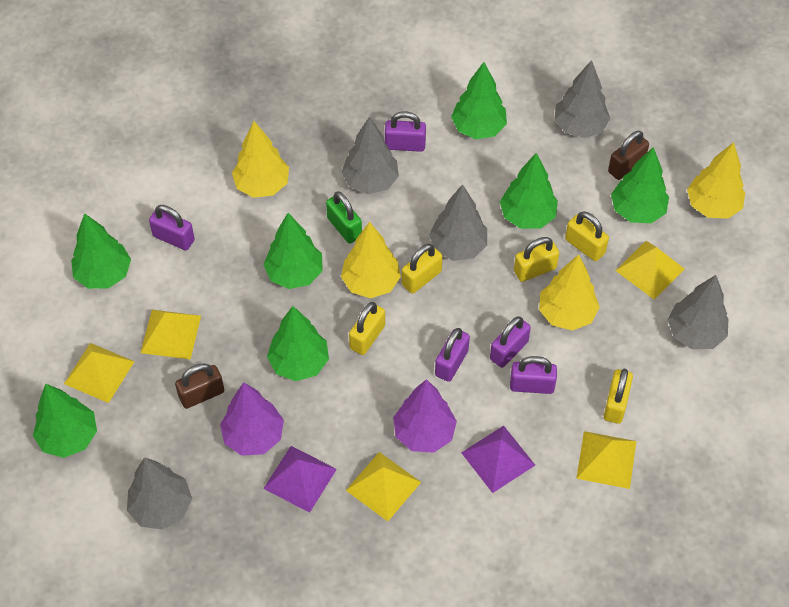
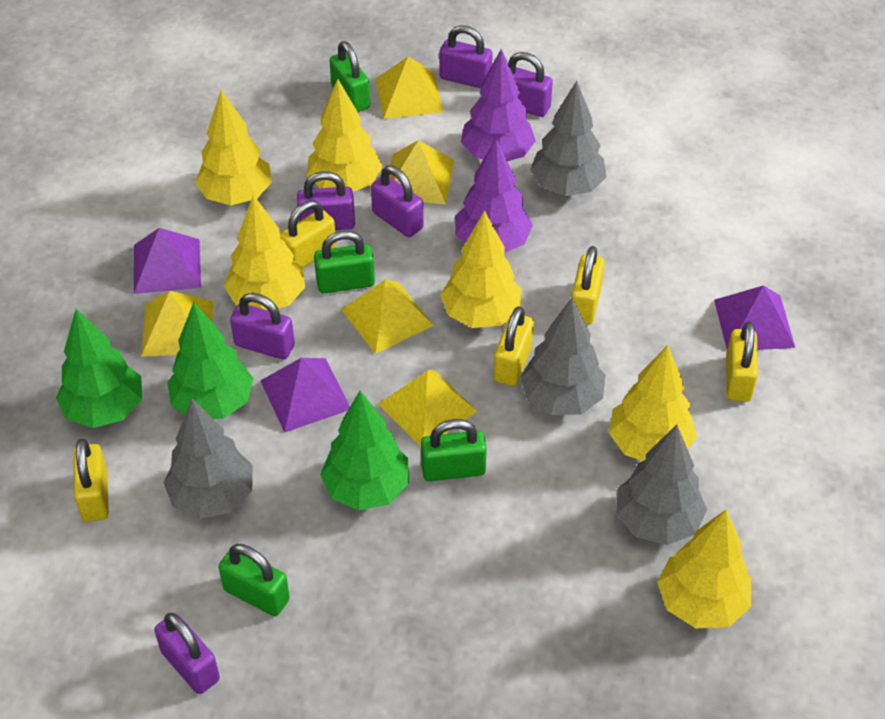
brown padlock: [175,363,224,409] [608,131,649,180] = 2 -> none = 0
green padlock: [326,191,362,244] = 1 -> [219,544,290,616] [314,231,375,293] [329,41,370,112] [421,419,487,482] = 4
green tree: [33,384,97,458] [71,213,131,289] [263,213,323,289] [267,306,329,381] [451,62,507,139] [500,153,558,229] [611,147,669,223] = 7 -> [56,309,142,428] [167,302,253,419] [320,391,409,510] = 3
grey tree: [127,457,192,530] [341,117,399,194] [429,184,487,261] [554,60,610,138] [667,275,729,349] = 5 -> [163,399,253,519] [520,298,605,415] [530,81,606,196] [616,425,707,545] = 4
purple padlock: [149,205,195,250] [385,111,426,152] [435,328,470,382] [490,316,531,368] [510,356,557,394] = 5 -> [154,613,220,694] [230,293,295,360] [297,171,355,230] [371,166,424,237] [439,25,493,88] [508,52,553,117] = 6
purple pyramid: [263,446,337,513] [461,426,535,493] = 2 -> [134,228,201,294] [260,358,350,433] [714,285,795,350] = 3
yellow tree: [232,121,289,198] [341,222,401,298] [539,254,600,331] [687,142,745,219] = 4 -> [195,90,272,205] [224,195,305,310] [307,79,382,192] [440,211,522,328] [609,345,697,461] [657,510,751,628] = 6

